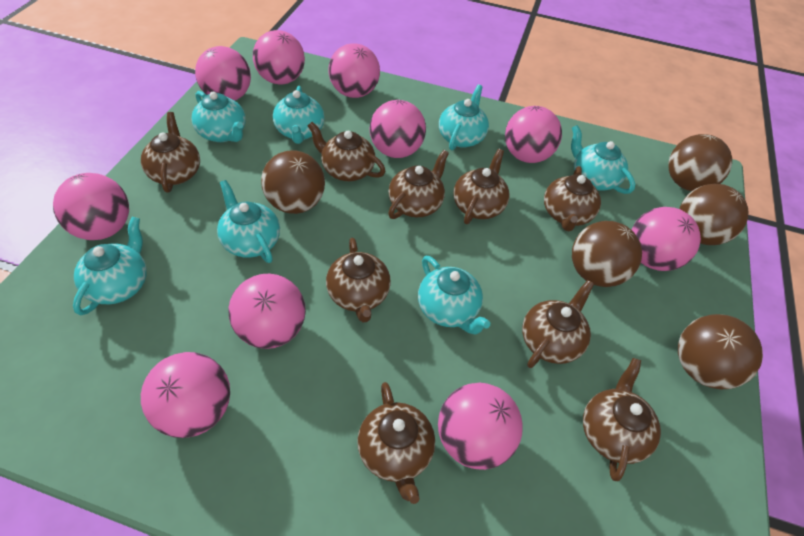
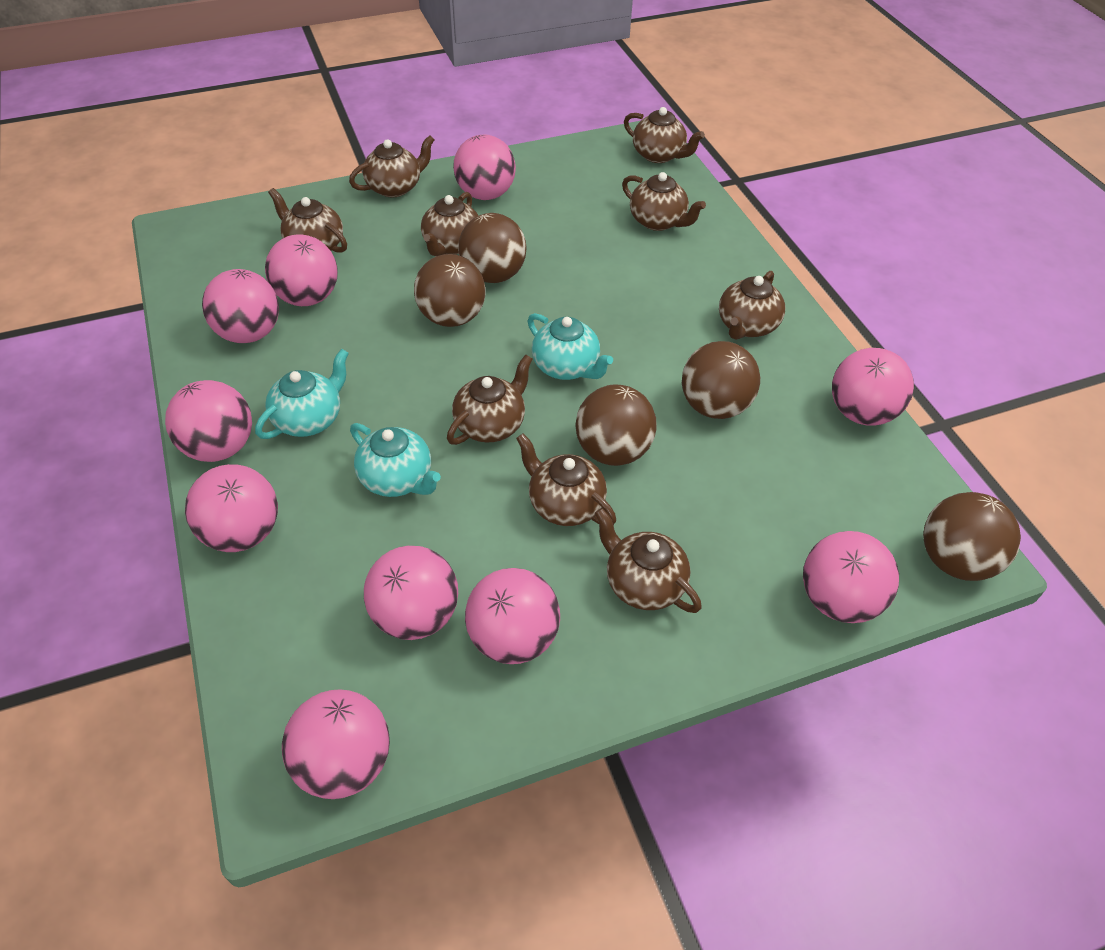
turquoise teapot: [73,217,147,315] [191,91,246,142] [217,180,280,263] [273,86,325,144] [418,256,490,335] [439,85,489,150] [571,125,635,194] = 7 -> [255,349,349,439] [350,423,441,497] [527,313,613,380] = 3

